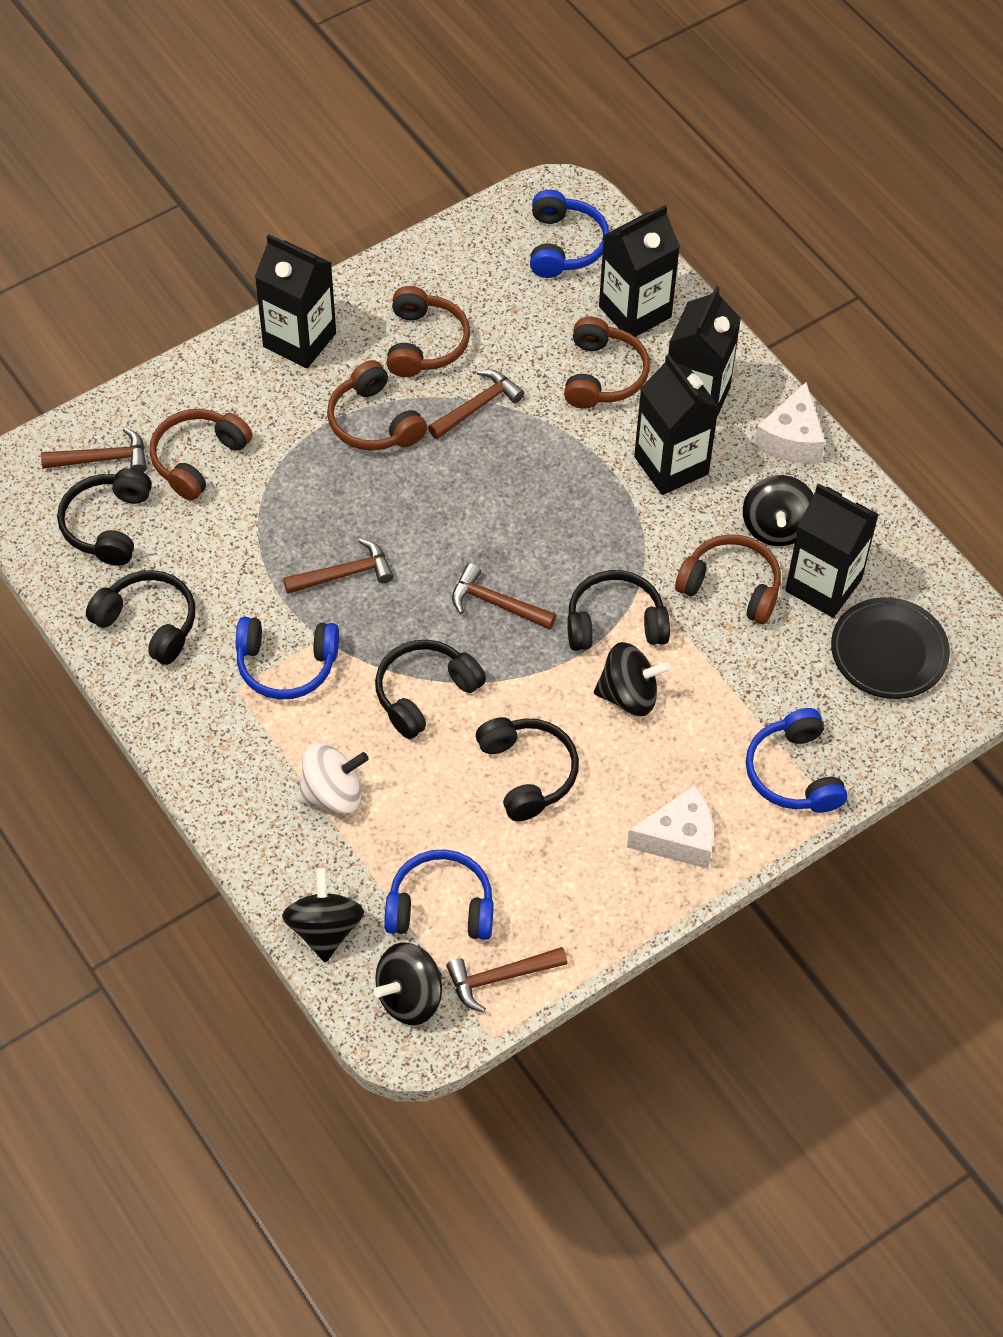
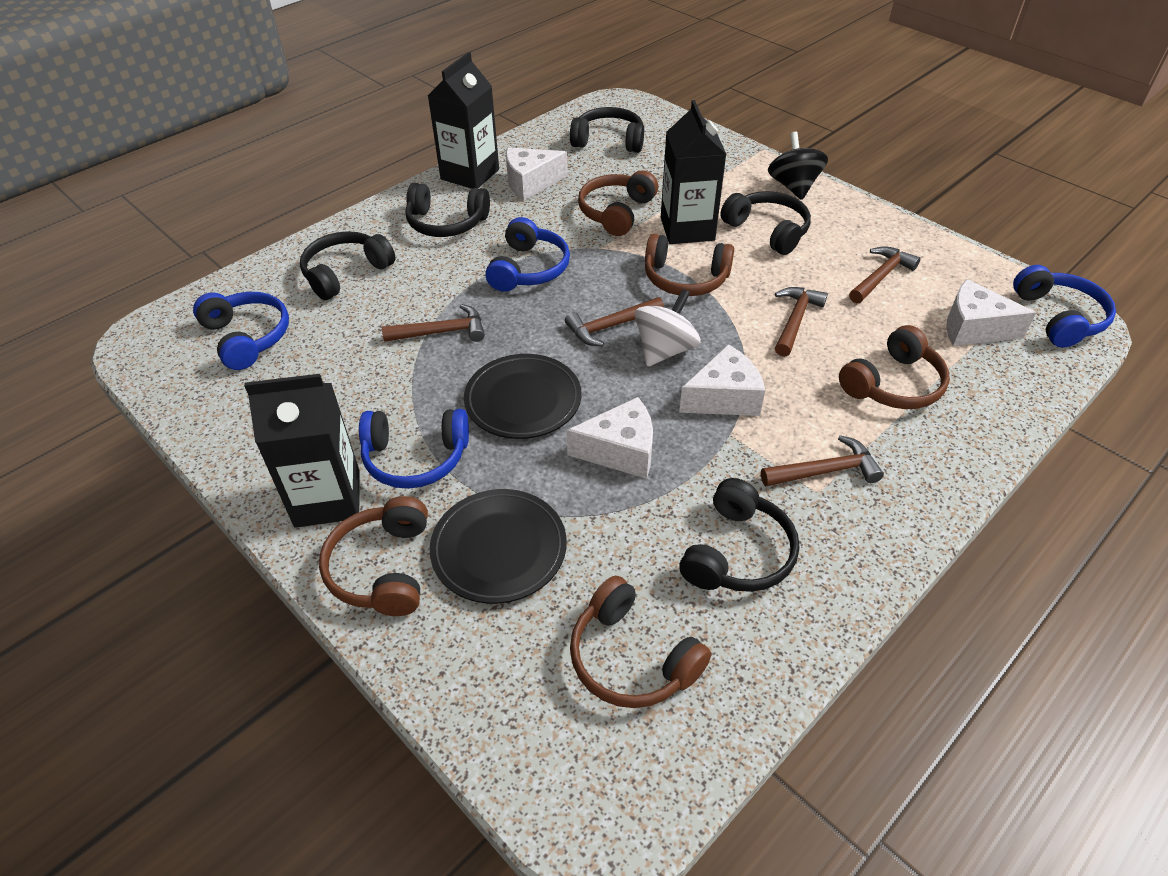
black carton: [255,234,336,368] [599,205,680,337] [634,354,719,495] [668,286,741,417] [785,483,879,618] = 5 -> [244,374,360,528] [428,52,499,189] [661,100,727,244] = 3
black plate: [831,597,950,699] = 1 -> [430,489,567,604] [464,354,582,439] = 2
black spinning top: [282,868,364,962] [374,942,442,1025] [594,642,671,716] [743,475,813,546] = 4 -> [768,132,828,200] = 1
white cheese: [627,785,714,869] [754,382,825,463] = 2 -> [506,147,568,200] [567,397,653,479] [679,344,765,416] [946,279,1036,346] = 4

